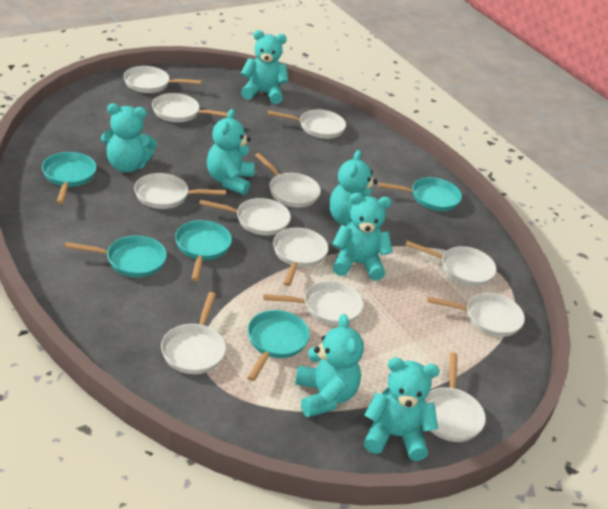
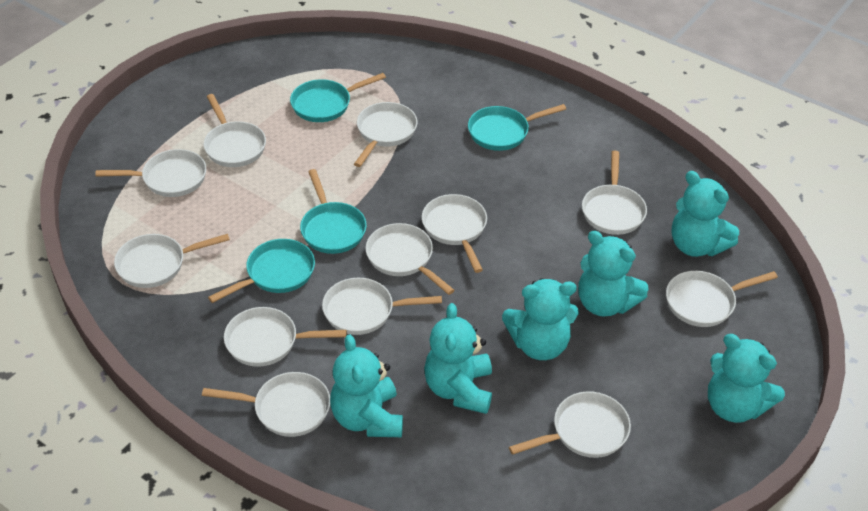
turquoise pan: [42,152,97,204] [65,235,167,278] [175,220,232,281] [247,310,310,381] [378,177,462,211] = 5 -> [208,239,315,303] [290,73,386,122] [300,169,367,254] [468,104,566,151] = 4
turquoise teddy bear: [101,103,157,173] [207,109,255,195] [241,30,289,104] [295,314,364,417] [329,150,377,227] [332,193,393,280] [364,358,439,461] = 7 -> [330,334,403,437] [424,303,492,414] [502,278,579,360] [578,231,649,316] [671,171,739,257] [708,334,785,423] = 6

